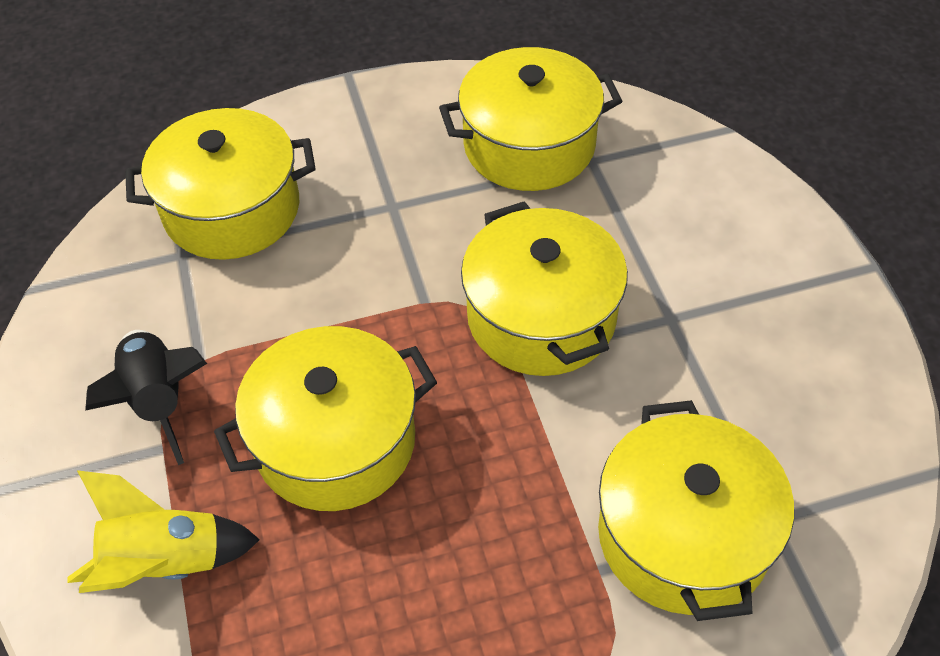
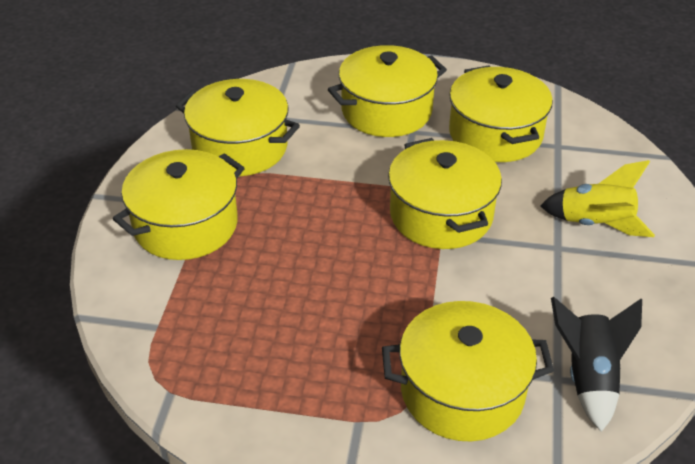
yellow pot: [125,108,316,260] [214,326,437,511] [439,47,622,191] [461,201,628,376] [598,400,794,621] = 5 -> [113,149,245,260] [176,79,300,176] [328,45,447,137] [382,301,554,441] [388,138,502,249] [449,65,553,162] = 6

